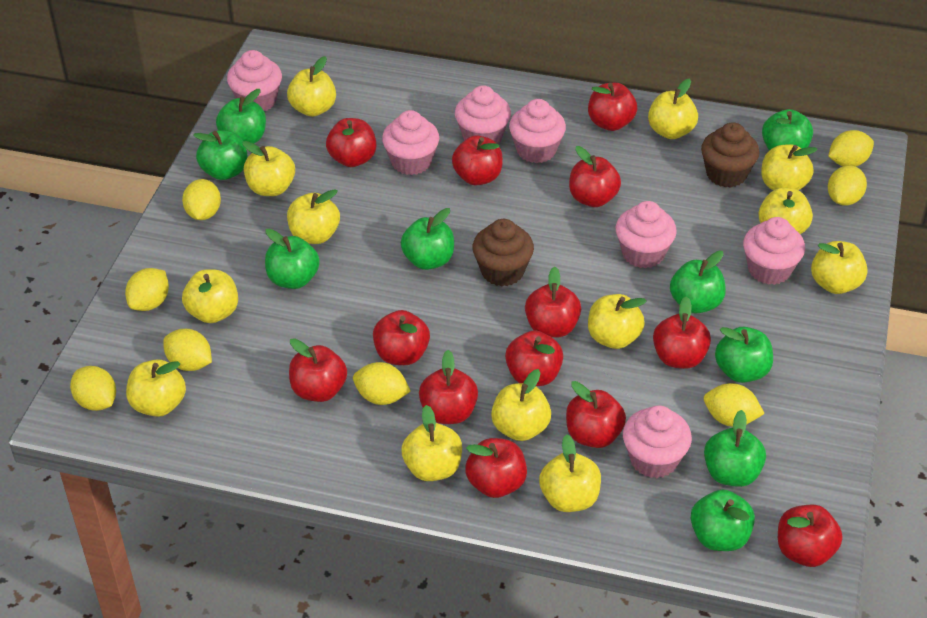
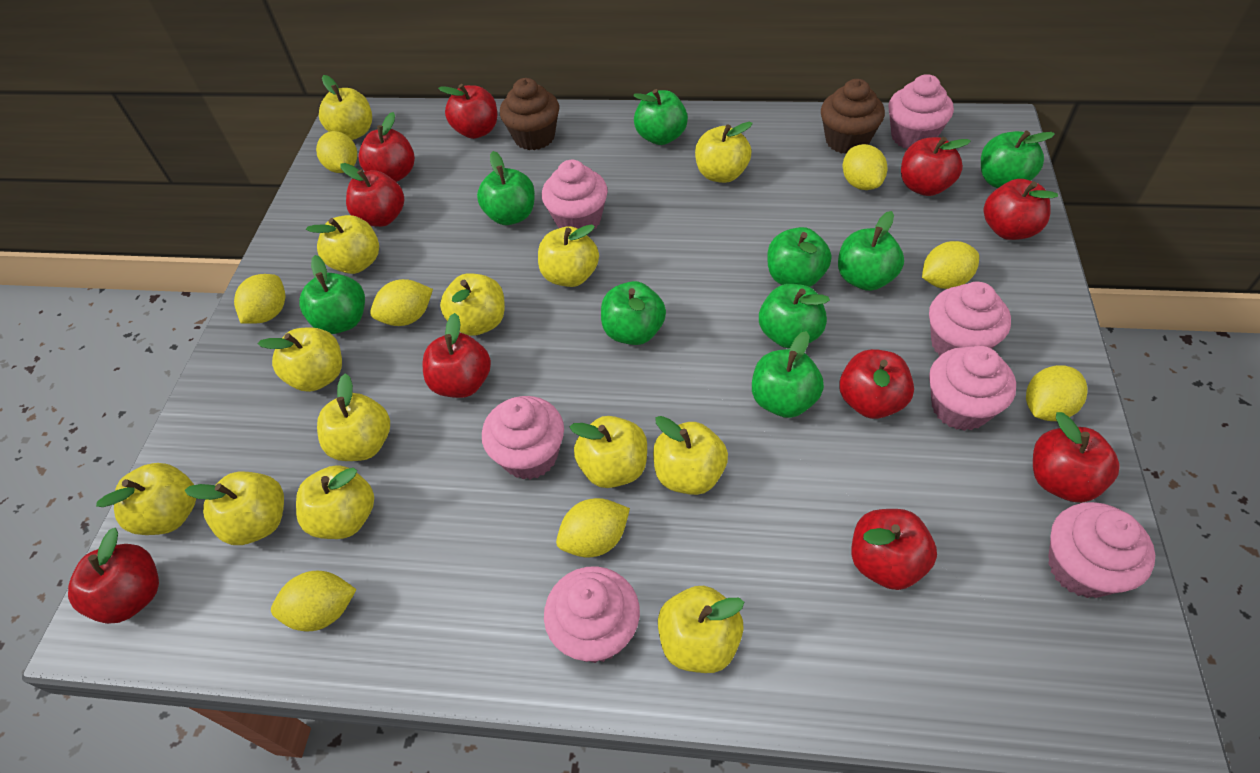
red apple: [289,338,347,402] [326,118,376,167] [373,310,430,365] [419,350,478,424] [452,135,503,185] [465,438,527,498] [505,330,563,386] [525,267,581,338] [566,381,626,448] [569,146,621,207] [588,83,637,131] [653,296,711,369] [778,505,843,567] = 13 -> [68,528,159,624] [340,163,404,227] [358,112,415,182] [423,313,491,398] [438,84,497,139] [839,349,914,419] [851,509,937,590] [901,137,971,196] [984,179,1058,240] [1033,412,1120,503] = 10

